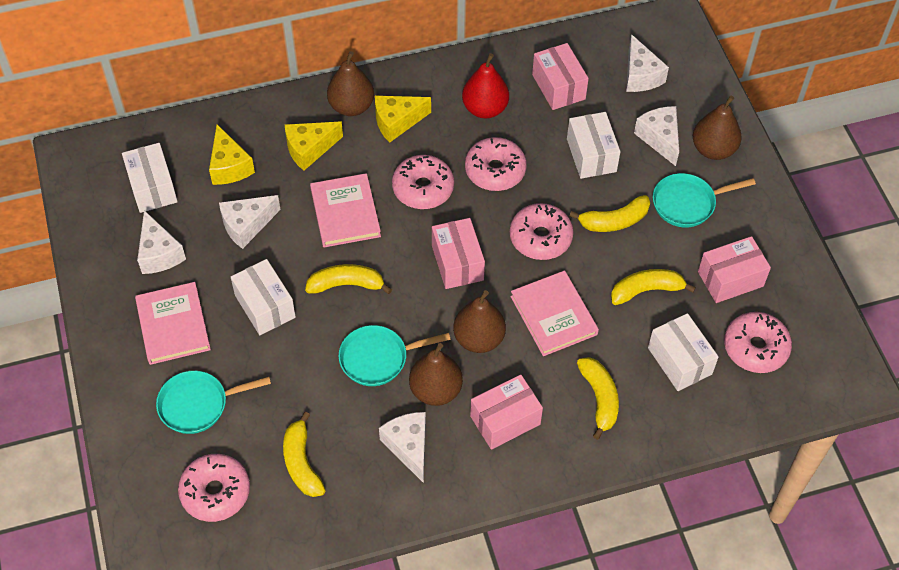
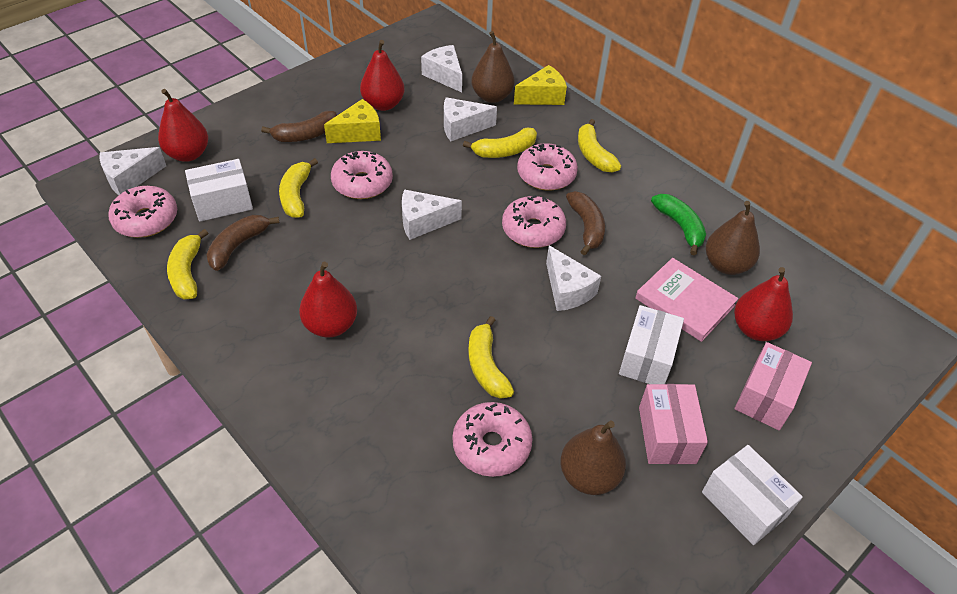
brown banana: none = 0 -> [206,215,280,271] [261,111,337,142] [566,191,605,256] = 3
brown pear: [327,51,374,116] [409,343,463,406] [453,290,506,353] [693,95,742,160] = 4 -> [471,31,515,103] [560,421,626,495] [706,201,760,275] = 3
green banana: none = 0 -> [651,194,706,256] = 1
pink book: [135,282,211,365] [310,173,381,247] [511,271,599,356] = 3 -> [635,258,739,342] = 1
pink box: [432,218,485,289] [470,375,543,450] [532,43,589,110] [698,236,771,303] = 4 -> [639,384,708,464] [735,342,812,430] = 2
red pear: [462,53,509,118] = 1 -> [158,89,208,162] [299,262,357,338] [360,40,404,111] [734,267,793,341] = 4
turquoise pan: [156,371,271,434] [338,325,451,386] [653,173,756,227] = 3 -> none = 0
white box: [122,143,178,213] [231,259,296,335] [567,112,620,179] [648,313,719,391] = 4 -> [185,159,253,222] [619,305,684,384] [702,445,803,545] = 3
yellow cheese: [209,125,255,185] [285,122,343,171] [375,96,431,142] = 3 -> [324,99,381,143] [514,65,567,105] = 2

